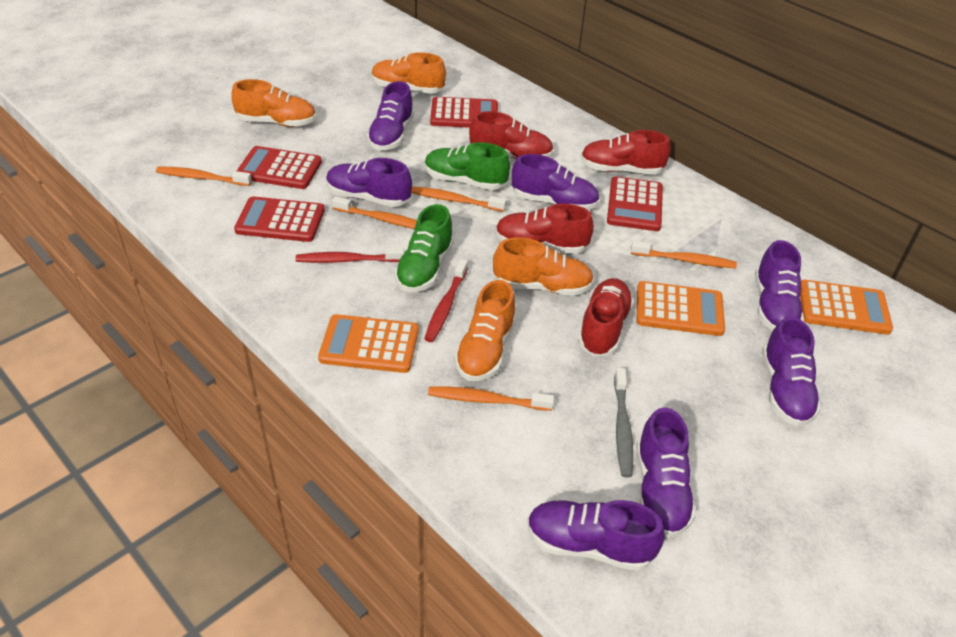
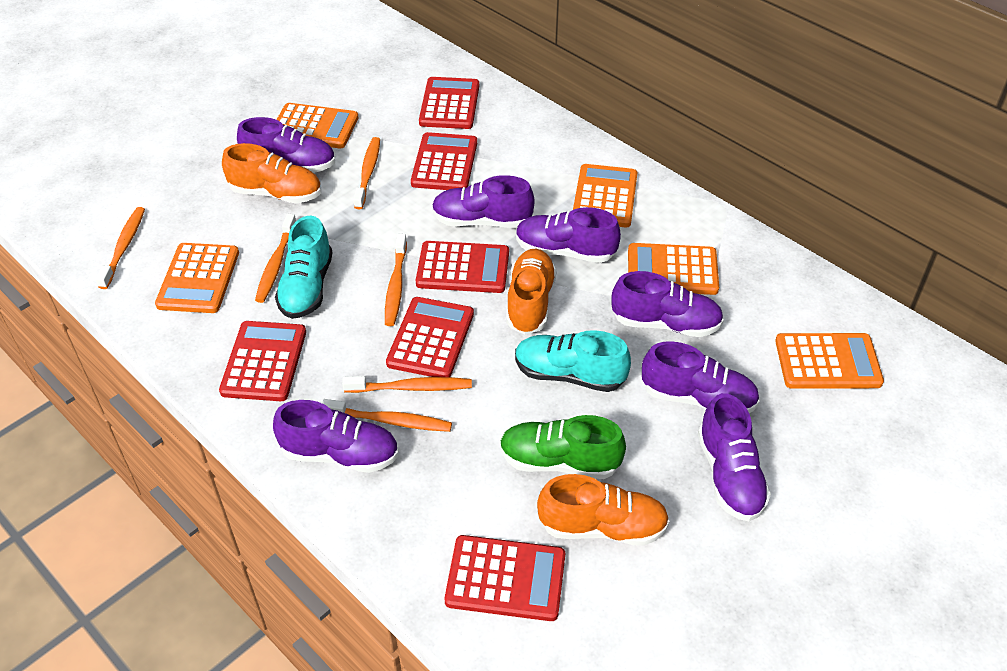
green shoe: [394,204,454,292] [425,142,510,190] = 2 -> [500,415,626,479] = 1
grey toothbrush: [614,368,633,478] = 1 -> none = 0
orange calculator: [318,314,419,373] [637,281,725,336] [800,280,893,335] = 3 -> [155,243,239,313] [277,103,358,148] [573,164,637,227] [628,243,719,295] [775,333,884,389] = 5
orange shoe: [231,79,316,127] [372,52,446,94] [454,280,516,381] [493,237,594,296] = 4 -> [222,143,321,203] [506,249,557,335] [537,474,670,546] = 3
orange toothbrush: [156,166,252,186] [332,196,417,229] [412,186,506,212] [428,386,554,411] [631,241,737,268] = 5 -> [96,207,145,289] [255,214,296,303] [322,399,452,432] [342,376,472,393] [353,137,380,209] [385,234,407,326] = 6
red calculator: [234,196,325,242] [237,146,322,189] [430,97,498,128] [607,176,663,231] = 4 -> [219,321,306,401] [386,297,474,377] [411,132,477,190] [416,241,509,293] [419,77,479,129] [445,535,565,621] = 6
red shoe: [469,111,554,159] [495,204,594,254] [578,278,634,357] [581,130,671,175] = 4 -> none = 0
red toothbrush: [296,248,404,263] [425,259,468,342] = 2 -> none = 0
turquoise shoe: none = 0 -> [275,216,332,319] [515,330,631,392] = 2

